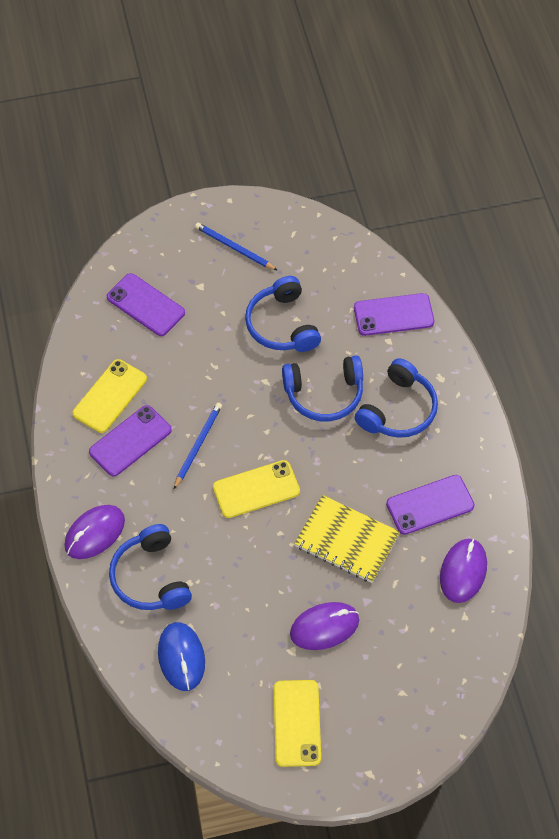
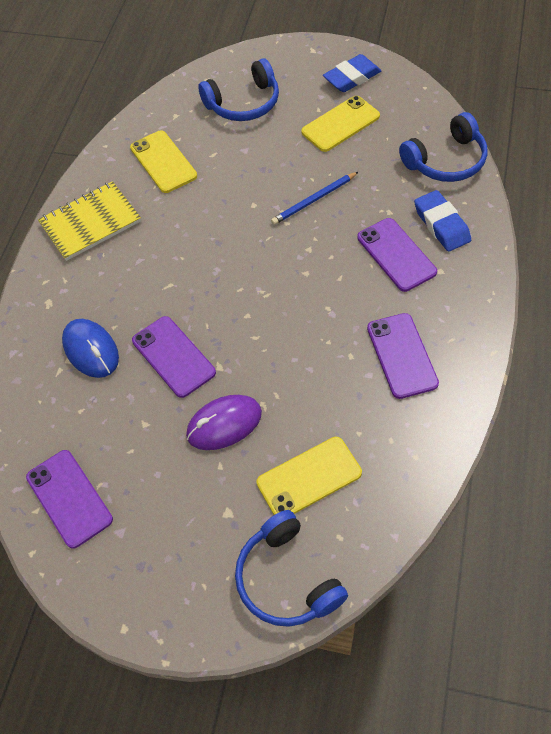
blue eraser: none = 0 -> [323,54,381,92] [414,190,471,252] = 2
blue headphones: [109,524,192,610] [245,276,321,352] [282,356,363,421] [355,358,438,438] = 4 -> [198,58,279,121] [235,510,348,627] [399,112,487,182] = 3
blue pencil: [174,403,222,489] [195,223,278,271] = 2 -> [271,172,358,225] = 1
purple mouse: [64,505,125,559] [290,602,359,650] [440,539,487,603] = 3 -> [186,395,262,450] = 1

